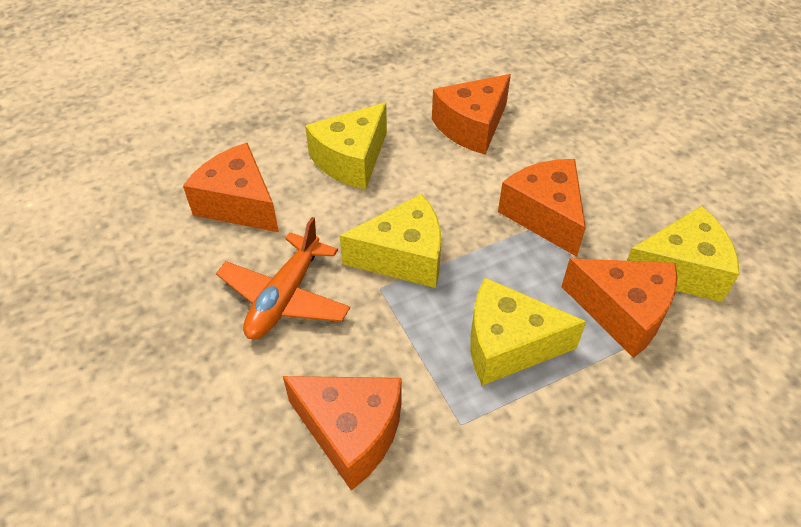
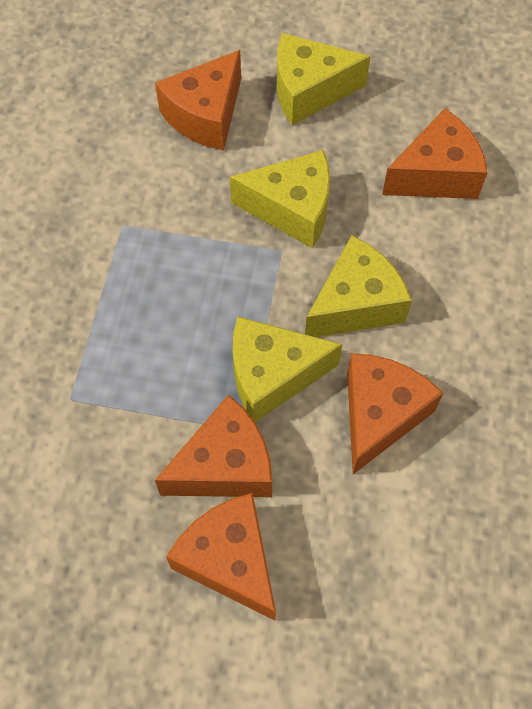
orange plane: [216,217,350,339] = 1 -> none = 0

